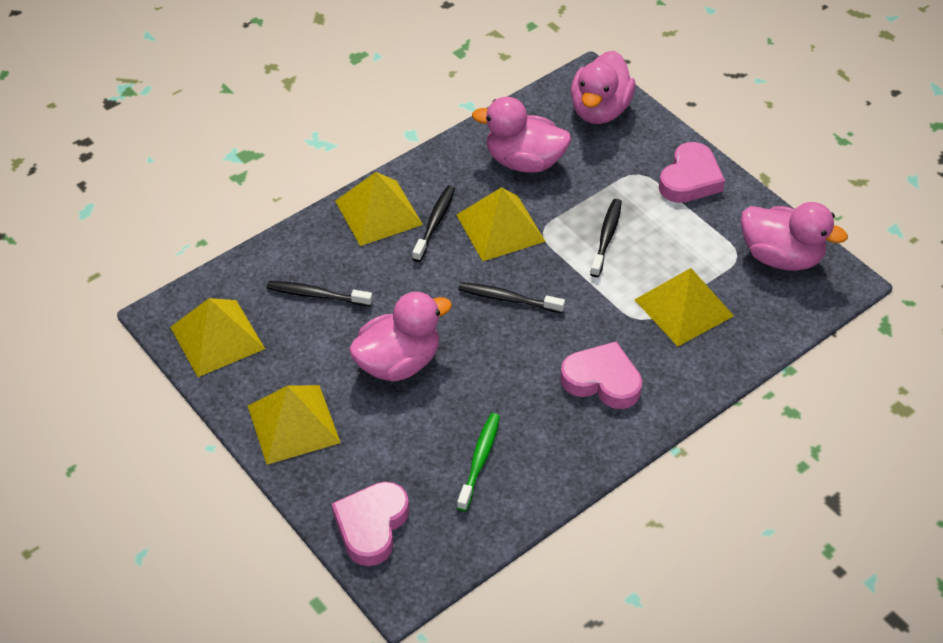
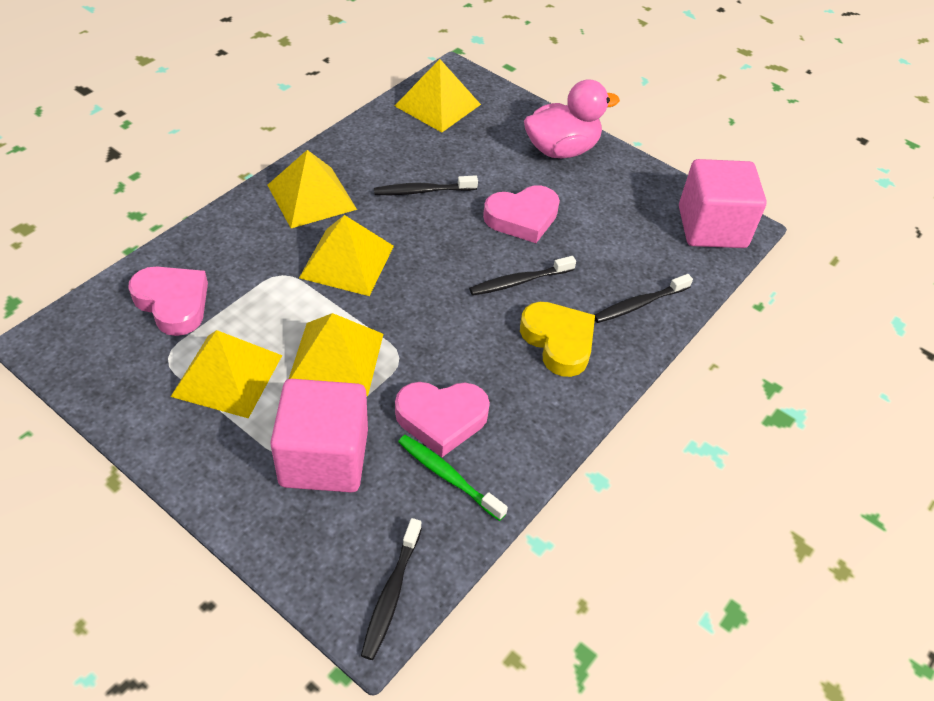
pink cube: none = 0 -> [270,379,368,493] [679,159,767,248] = 2
pink duck: [349,292,452,381] [472,97,571,173] [571,51,635,124] [741,202,848,271] = 4 -> [524,79,620,158] = 1
yellow heart: none = 0 -> [520,302,595,377] = 1

